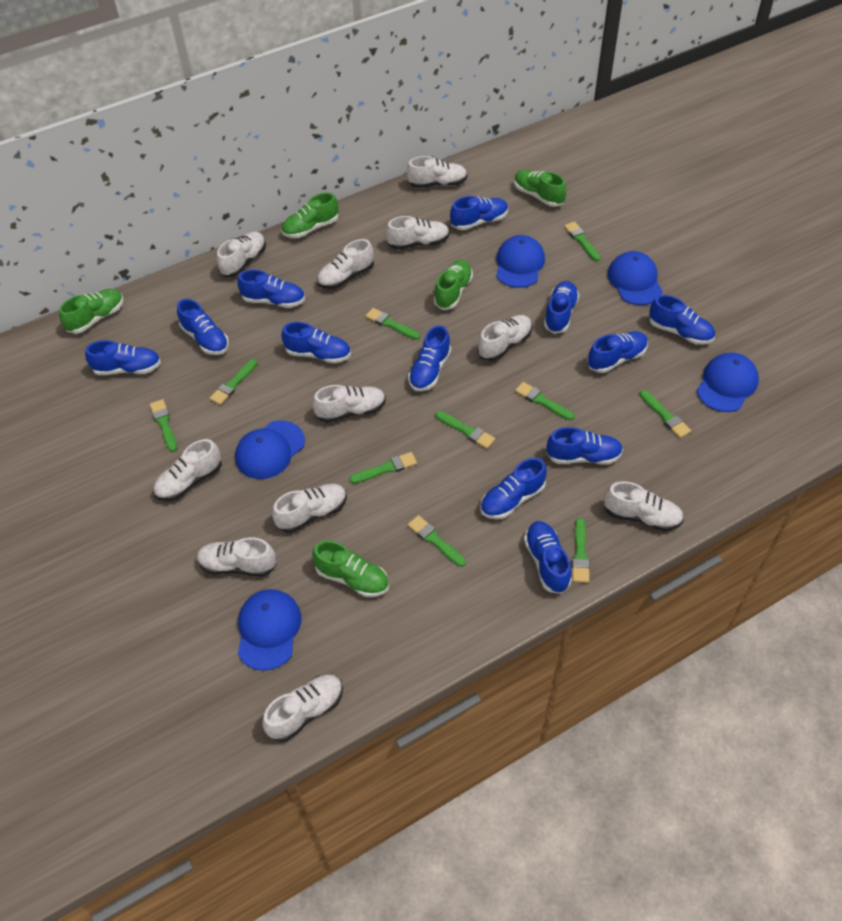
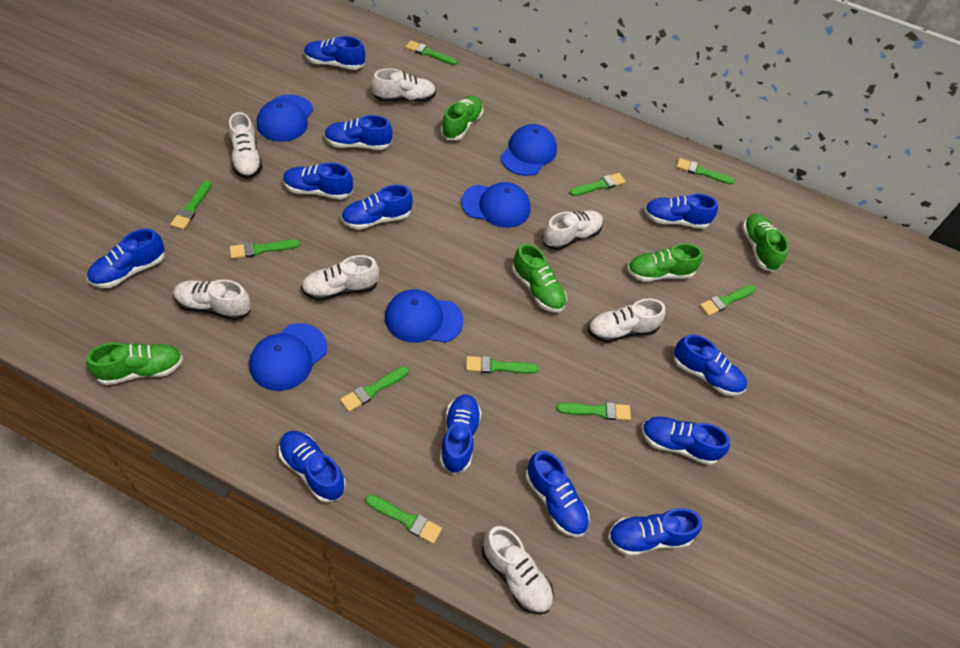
white shoe: [153,439,222,501] [197,537,277,576] [217,232,266,277] [262,674,343,742] [272,484,347,533] [313,385,386,423] [317,239,374,289] [386,216,450,250] [407,156,468,188] [478,315,532,361] [604,481,684,531] = 11 -> [173,280,251,320] [229,112,263,179] [301,255,379,301] [371,68,436,102] [482,526,554,615] [542,210,603,250] [587,299,666,343] = 7

